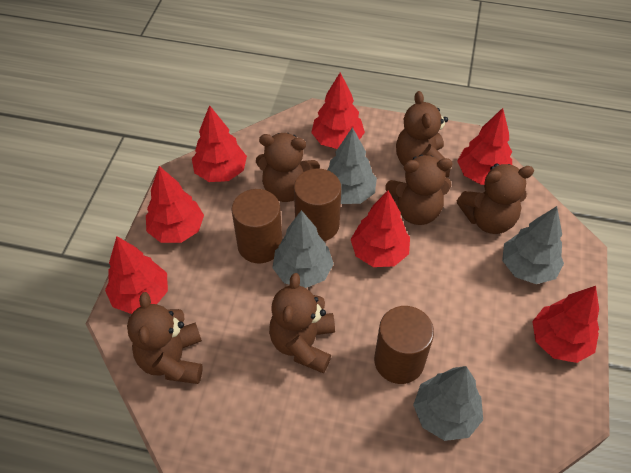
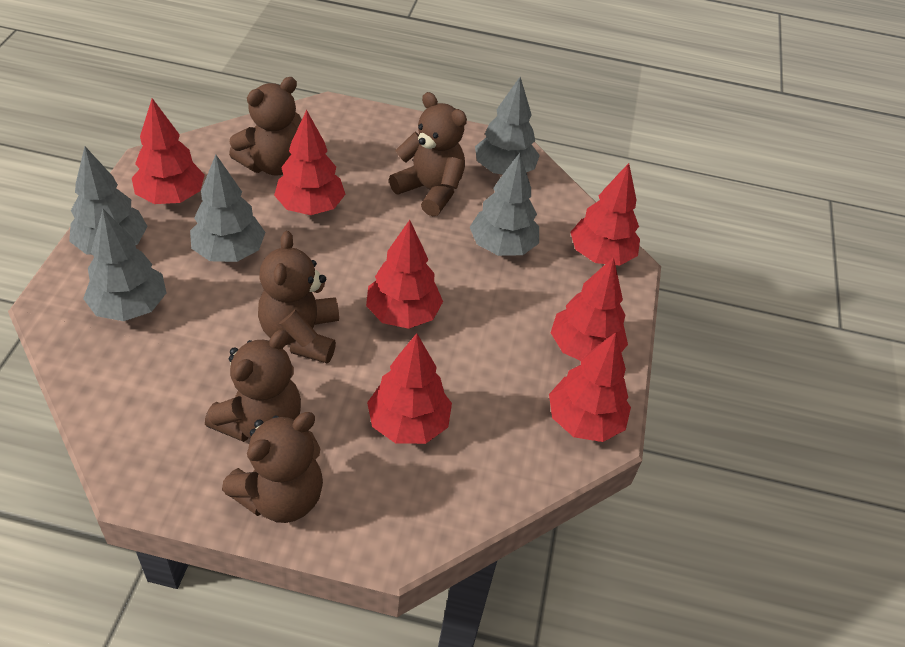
brown cylinder: [231,189,283,263] [294,169,341,241] [374,306,434,384] = 3 -> none = 0
brown teddy bear: [127,292,203,384] [256,133,320,202] [269,273,335,373] [385,155,453,225] [396,91,450,177] [457,163,534,234] = 6 -> [205,329,301,442] [222,412,323,523] [229,77,302,176] [258,231,339,363] [389,92,467,216] = 5
grey tree: [272,210,334,288] [327,127,377,204] [413,366,483,441] [502,206,564,284] = 4 -> [69,147,148,255] [83,209,166,321] [190,155,266,262] [470,153,539,256] [475,77,540,175] = 5

